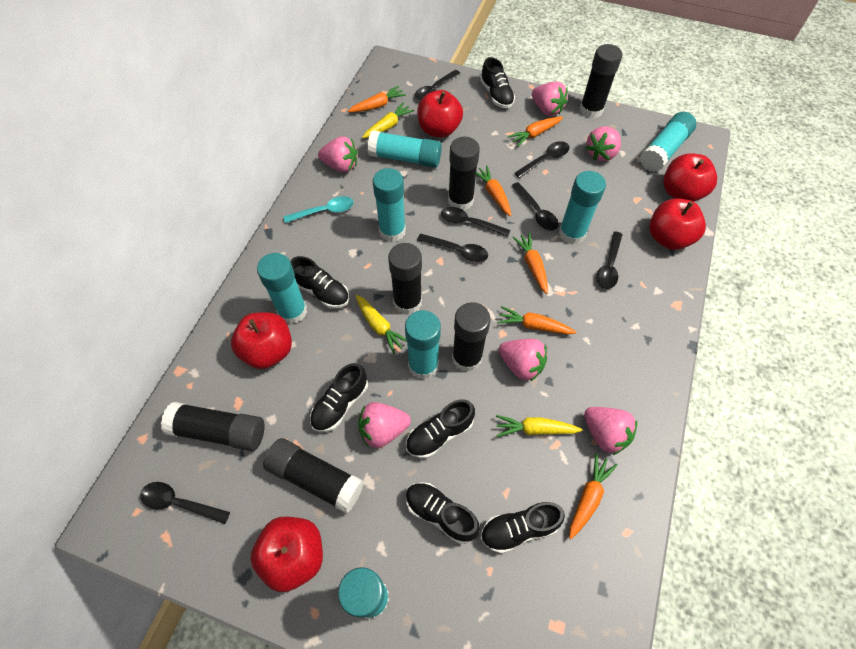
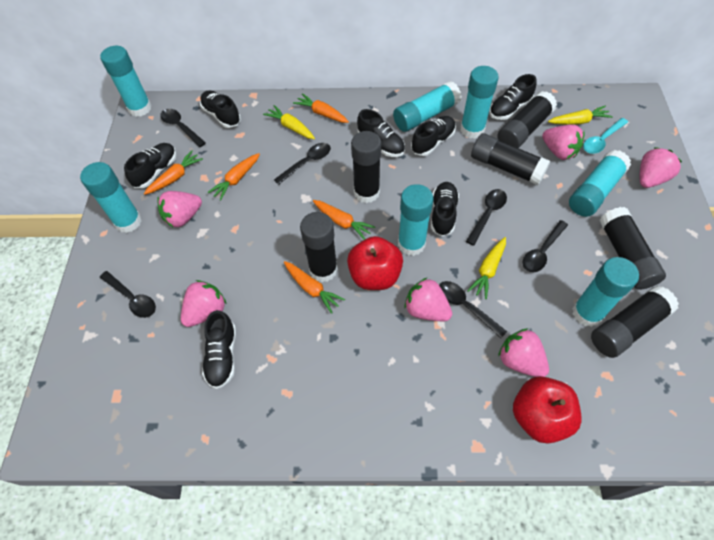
black shoe: [290,256,349,309] [310,363,368,432] [406,400,475,458] [406,482,480,544] [480,57,515,108] [481,502,565,554] = 6 -> [124,143,176,188] [200,91,241,128] [202,310,236,389] [357,109,405,157] [411,116,456,156] [431,182,459,236] [489,74,537,120] = 7
black spoon: [140,482,230,524] [414,70,460,101] [417,234,488,262] [441,207,510,237] [512,182,558,231] [515,141,570,178] [596,232,623,289] = 7 -> [100,271,156,318] [160,109,206,147] [274,143,331,185] [439,281,507,338] [466,189,507,246] [523,220,568,272] = 6
orange carrot: [348,86,406,112] [476,165,511,216] [497,306,576,335] [508,117,563,147] [512,233,548,294] [569,453,617,539] = 6 -> [144,151,203,195] [208,153,260,201] [284,261,345,314] [293,93,349,123] [313,200,375,240] = 5
red apple: [231,312,292,369] [250,517,323,592] [417,90,463,138] [649,198,706,250] [663,153,717,202] = 5 -> [347,236,403,290] [513,376,582,443] = 2

